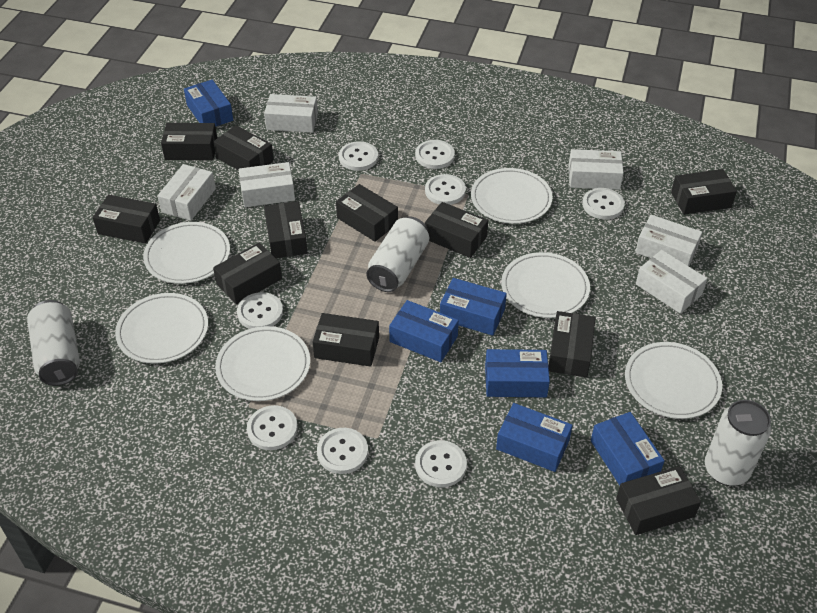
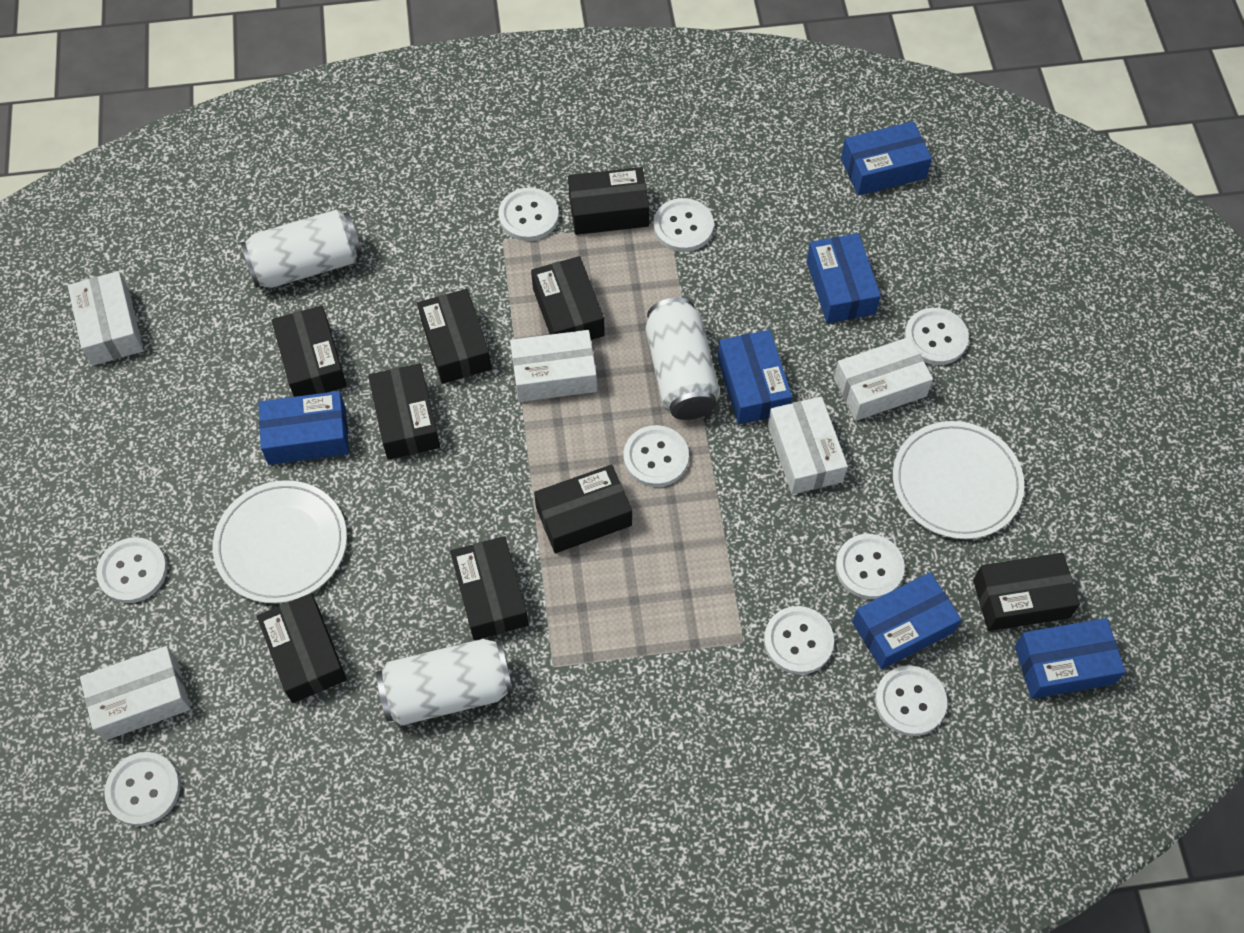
black box: [93,195,160,244] [161,123,217,160] [213,125,274,170] [213,243,282,305] [264,201,308,258] [313,313,379,367] [336,184,398,242] [425,202,488,258] [549,311,595,377] [616,466,701,535] [671,169,737,215] = 11 -> [257,593,347,703] [271,305,347,397] [368,363,440,460] [417,289,492,384] [450,536,529,640] [531,256,605,340] [534,465,632,553] [568,167,650,235] [973,553,1080,631] = 9
white box: [157,164,216,221] [239,162,295,207] [264,94,318,133] [568,149,624,190] [635,215,702,266] [636,250,707,314] = 6 -> [68,271,143,366] [80,646,191,741] [510,330,597,402] [768,396,848,494] [834,337,933,421] = 5
white button: [237,292,283,329] [247,405,298,450] [317,428,368,474] [339,141,378,171] [415,140,455,169] [415,440,467,487] [425,174,466,205] [582,188,625,220] = 8 -> [96,537,167,603] [104,752,180,826] [498,188,559,241] [624,425,689,487] [653,198,714,252] [764,606,834,675] [835,534,905,599] [875,665,947,736] [904,308,969,365] = 9
white plate: [115,293,208,364] [143,222,230,284] [215,326,310,401] [471,168,553,224] [501,252,590,318] [625,342,722,419] = 6 -> [213,480,347,603] [893,421,1024,539] = 2

